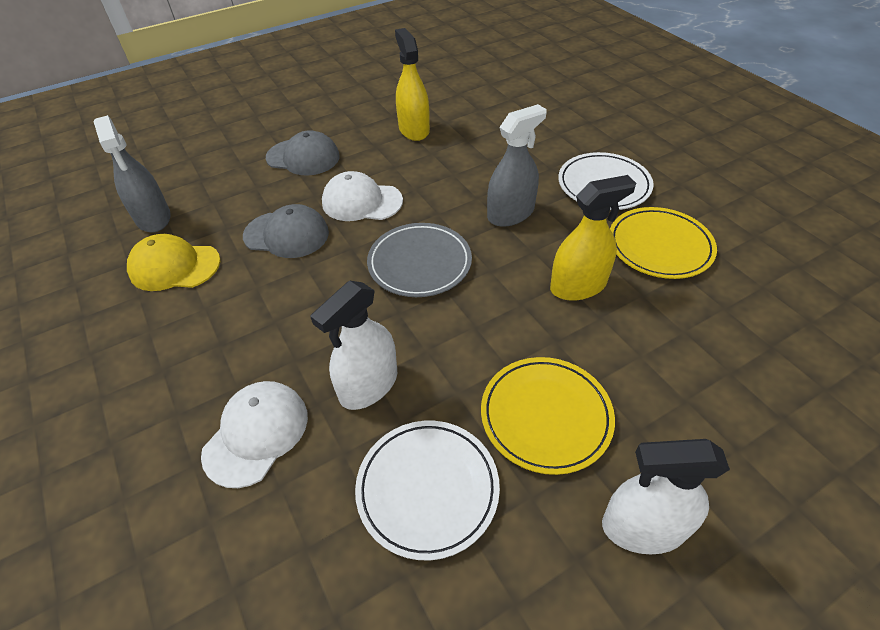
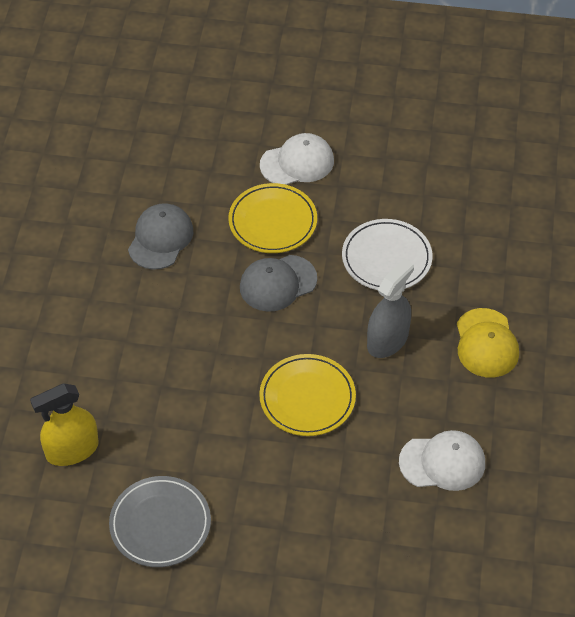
grey spray bottle: [94,115,171,232] [487,104,547,227] = 2 -> [367,259,414,358] = 1
white plate: [355,421,500,560] [558,152,654,210] = 2 -> [342,219,432,290] = 1
white spray bottle: [310,281,397,410] [602,439,730,554] = 2 -> none = 0
yellow spray bottle: [395,28,430,141] [550,175,636,301] = 2 -> [30,383,99,466] = 1

